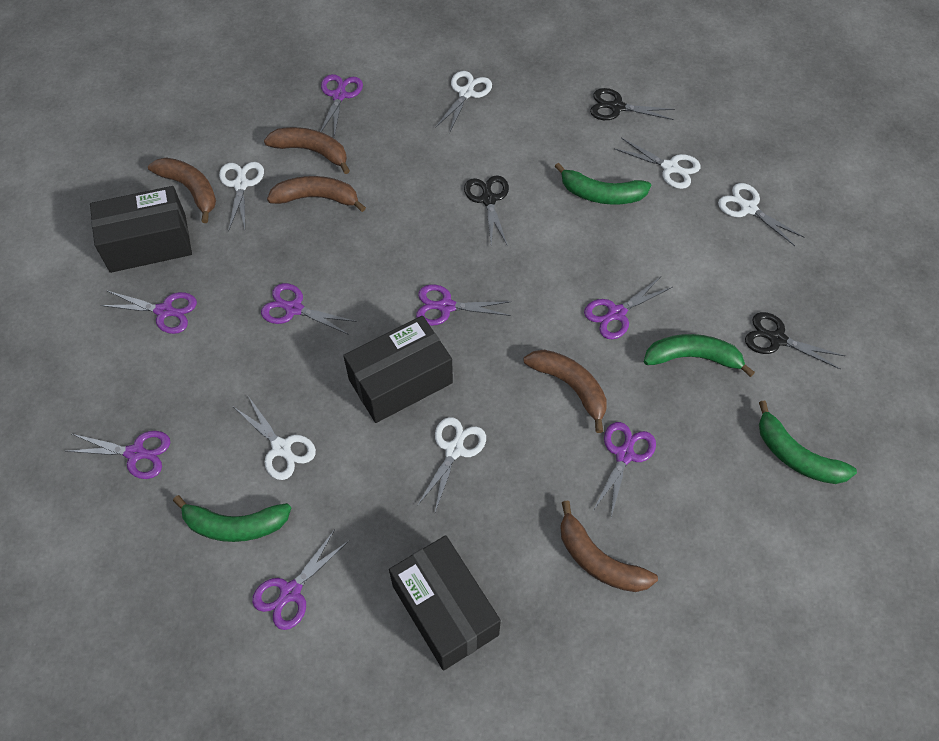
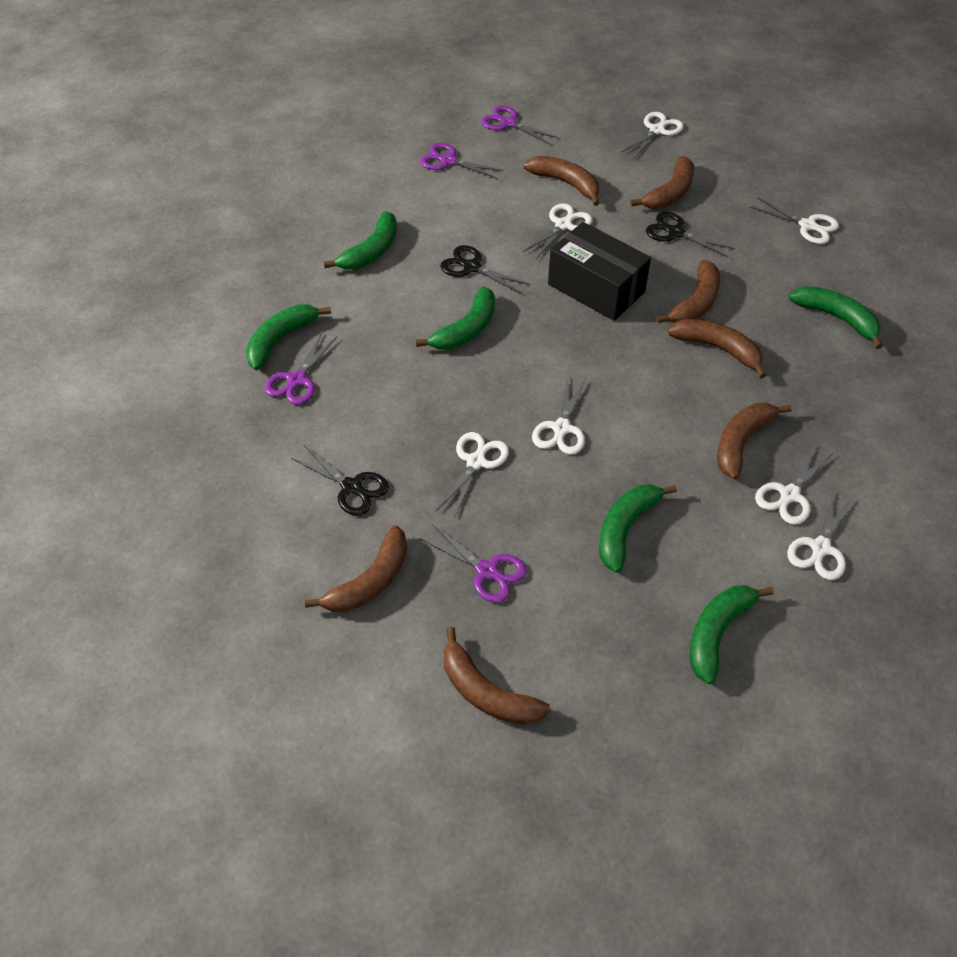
black box: [90,186,192,273] [343,316,453,423] [389,535,501,670] = 3 -> [548,222,651,321] = 1
brown banana: [148,158,216,223] [264,127,350,174] [267,176,366,212] [524,350,606,433] [560,501,658,592] = 5 -> [305,525,407,612] [444,627,550,725] [523,156,600,206] [630,156,694,209] [656,260,720,323] [667,319,766,378] [717,403,792,480] = 7
green banana: [173,495,291,542] [554,163,651,205] [644,334,755,377] [759,401,857,484] = 4 -> [246,304,331,370] [324,211,397,269] [416,286,495,350] [599,484,677,573] [690,585,773,684] [789,286,883,349] = 6
purple scissors: [66,431,170,479] [100,291,197,334] [252,529,349,630] [261,283,357,335] [320,74,363,137] [416,284,511,326] [584,277,672,339] [593,422,656,517] = 8 -> [264,333,337,405] [420,143,503,179] [420,524,527,603] [481,105,558,144] = 4
white scissors: [219,162,264,232] [234,396,316,480] [417,417,486,512] [435,71,492,133] [614,138,701,189] [718,183,804,246] = 6 -> [436,432,509,519] [523,203,592,259] [532,379,586,455] [621,112,684,159] [750,197,839,244] [755,445,834,525] [787,490,853,580] = 7

